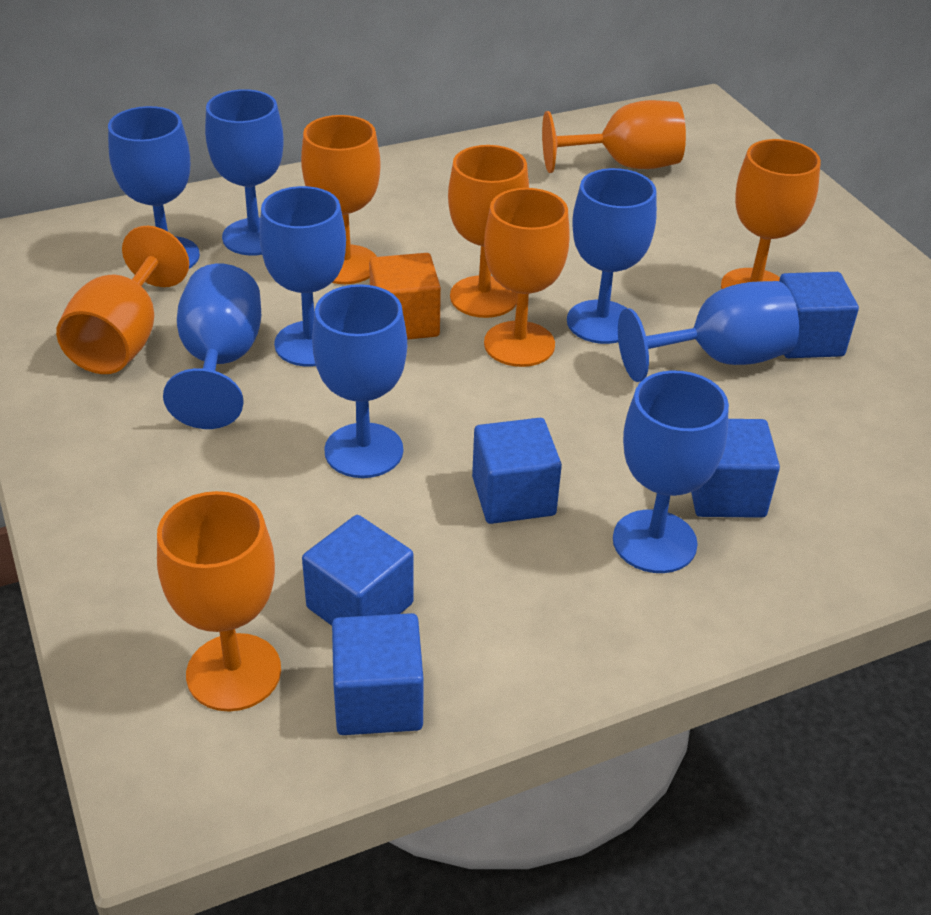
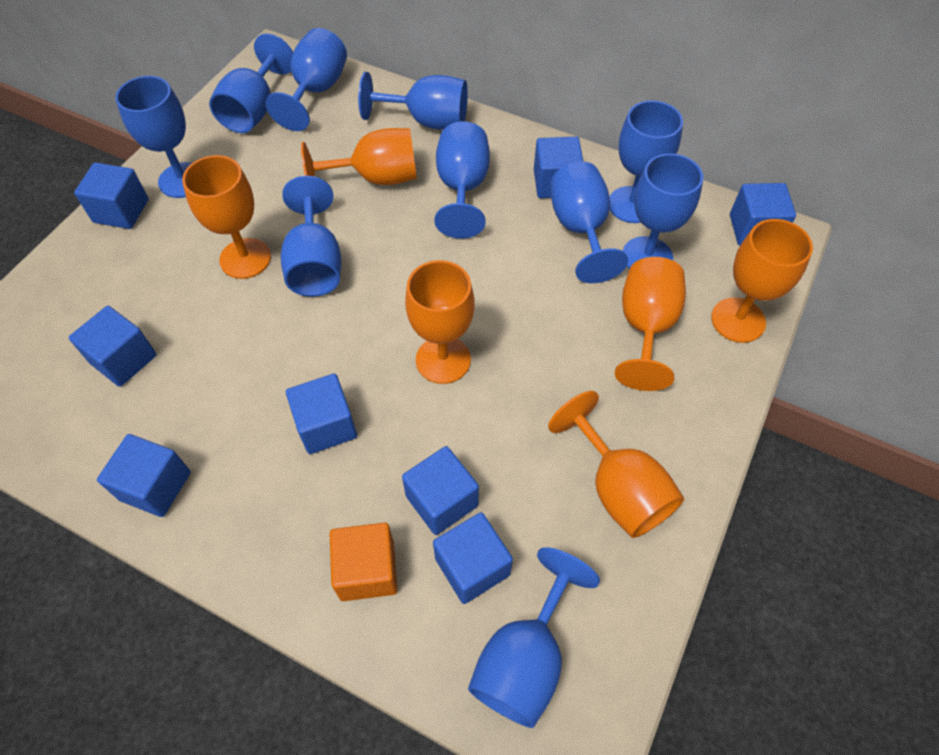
blue cube: [302,515,414,626] [332,613,424,735] [472,418,562,524] [691,419,780,518] [779,272,859,358] = 5 -> [69,306,157,387] [74,163,149,229] [97,434,191,517] [286,374,357,454] [402,446,479,535] [433,512,513,604] [534,137,583,198] [730,183,796,246] = 8
blue goblet: [108,106,200,269] [163,264,261,429] [205,89,284,255] [259,186,346,367] [312,284,407,478] [567,168,657,344] [613,370,729,573] [618,281,799,382] = 8 -> [115,76,192,198] [209,33,293,133] [265,28,347,131] [281,176,342,297] [358,72,468,130] [434,121,490,239] [468,547,600,728] [550,162,628,283] [609,100,683,223] [623,153,703,269] = 10
orange goblet: [56,226,189,374] [157,491,281,712] [301,115,381,284] [448,145,529,318] [484,188,570,367] [542,100,686,173] [721,139,821,289] = 7 -> [182,155,271,279] [301,128,417,185] [405,260,474,384] [548,391,684,538] [615,257,686,391] [711,219,813,343] = 6

